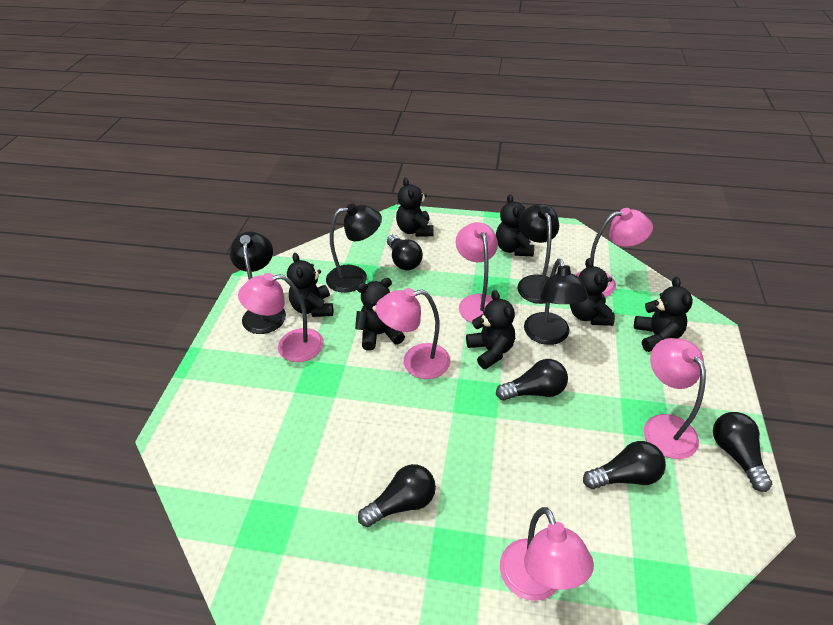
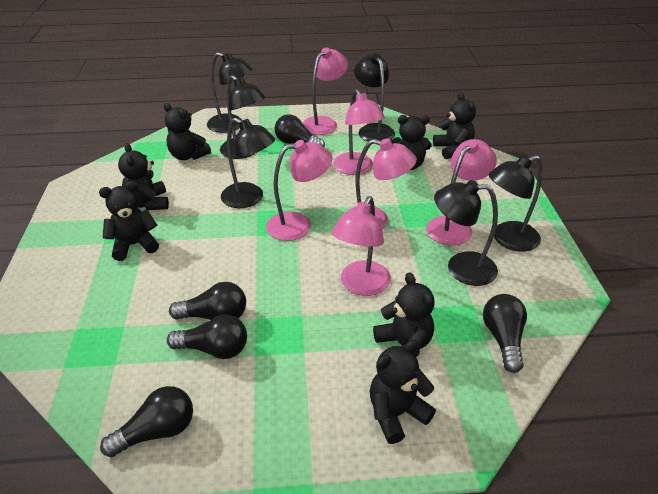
black lamp: [230,232,286,334] [326,204,382,293] [517,204,559,304] [524,258,588,345] = 4 -> [207,52,253,133] [220,75,265,159] [221,118,275,208] [354,53,395,142] [434,180,498,286] [489,155,542,252] = 6

